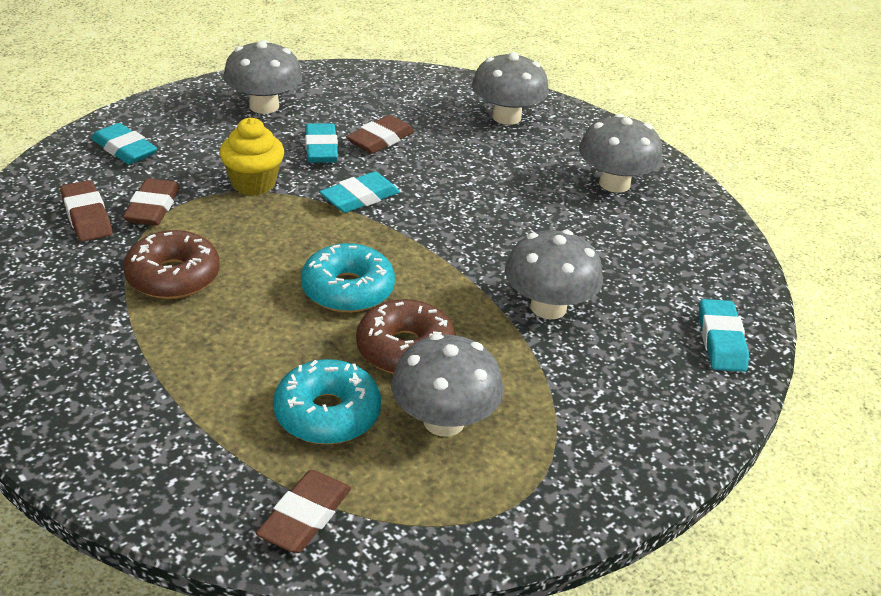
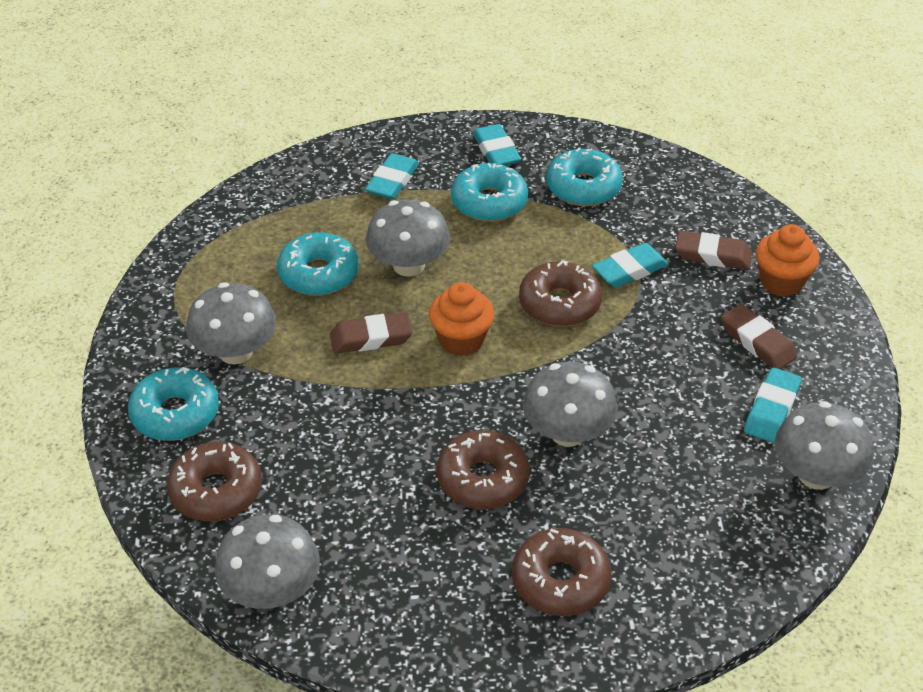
brown donut: [123,230,220,299] [356,299,456,374] = 2 -> [167,442,262,522] [436,430,530,509] [512,528,611,616] [519,260,602,327] = 4
brown eraser: [60,180,112,242] [123,178,180,226] [256,470,351,553] [346,115,414,154] = 4 -> [330,313,413,354] [675,231,752,270] [721,304,797,369] = 3
orange cupcake: none = 0 -> [429,282,494,356] [756,224,820,297] = 2
turquoise donut: [273,359,381,444] [301,243,395,313] = 2 -> [128,367,219,441] [277,232,359,296] [451,163,528,222] [546,148,623,206] = 4
yellow cupcake: [219,118,284,195] = 1 -> none = 0

